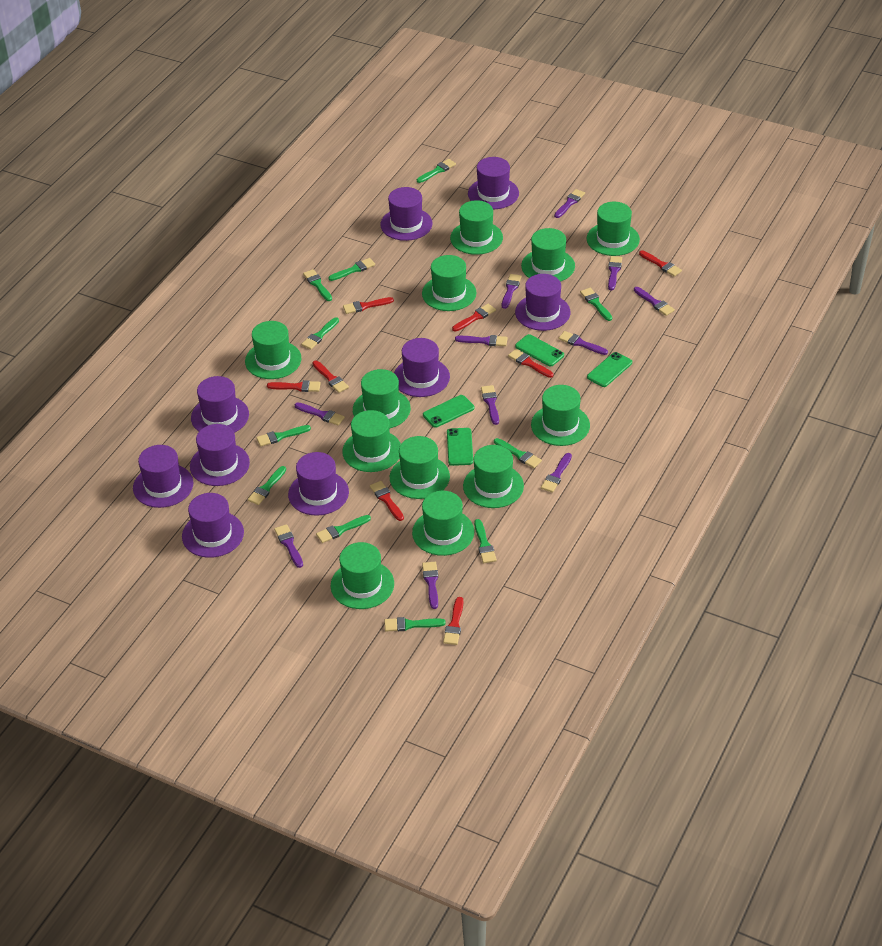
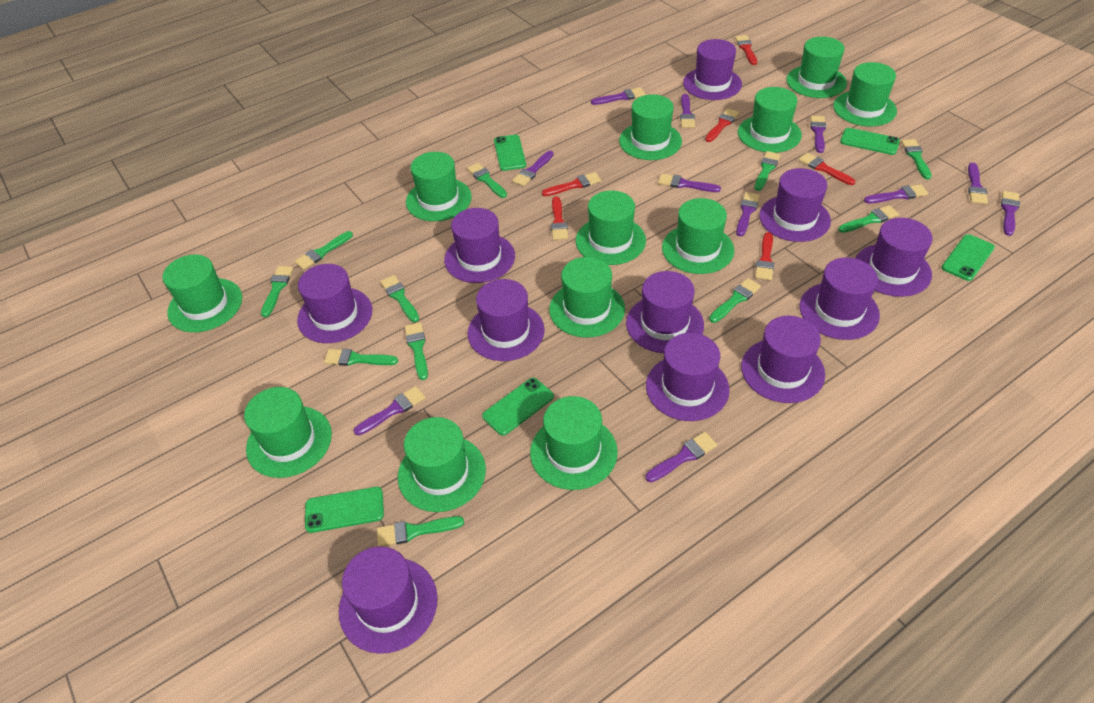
green phone: [423,395,474,428] [447,428,473,466] [515,334,564,366] [587,352,632,387] = 4 -> [305,487,384,533] [482,378,554,436] [494,135,526,171] [840,128,900,155] [941,234,995,281] = 5
purple hat: [133,445,193,508] [182,493,244,558] [190,424,250,486] [191,376,249,433] [288,452,349,516] [380,187,433,241] [394,338,450,397] [468,157,519,209] [515,274,570,331] = 9 -> [297,264,372,343] [339,546,438,654] [444,208,515,283] [468,279,545,361] [626,271,704,353] [646,333,730,421] [683,39,742,100] [741,316,825,403] [759,168,831,242] [800,257,880,340] [855,218,932,297] = 11
red brush: [267,380,321,392] [312,361,349,393] [343,297,394,314] [370,481,404,521] [443,597,463,645] [452,304,496,331] [508,349,553,378] [639,250,682,277] = 8 -> [542,172,601,196] [551,196,568,240] [705,109,740,142] [735,35,757,65] [755,232,774,280] [798,153,855,185] = 6

